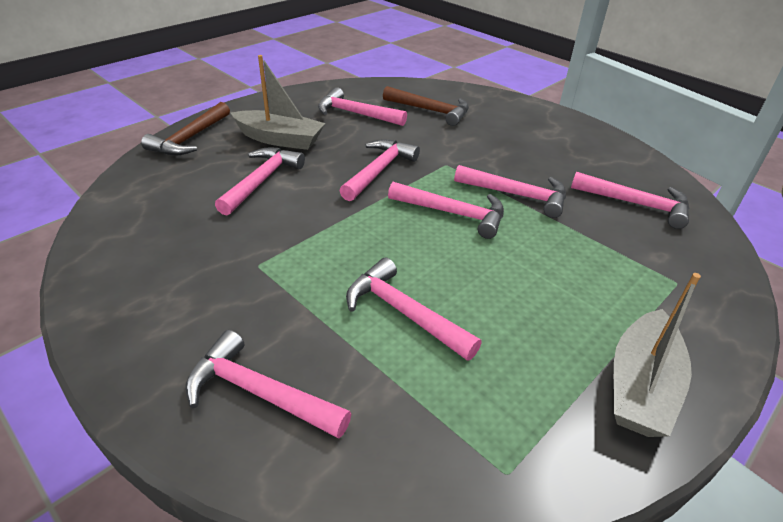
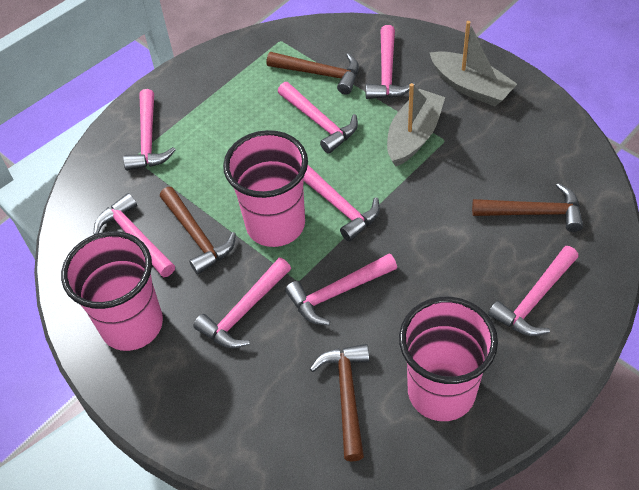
brown hammer: [141,102,230,156] [383,86,469,126] = 2 -> [160,187,236,275] [267,52,359,95] [310,344,370,462] [472,183,583,232] = 4
pink cup: none = 0 -> [61,231,163,351] [223,130,308,247] [399,297,498,421] = 3

